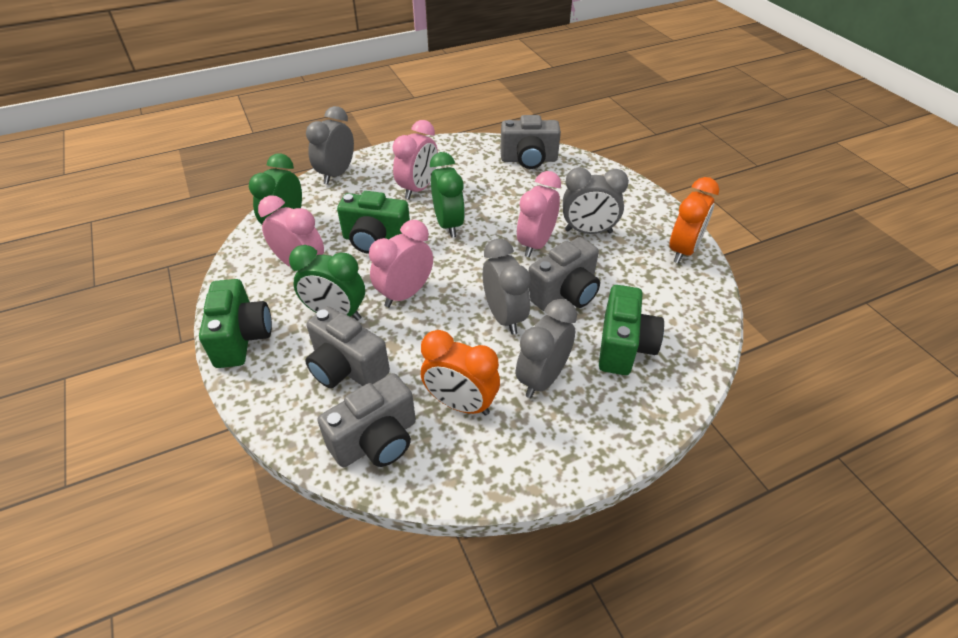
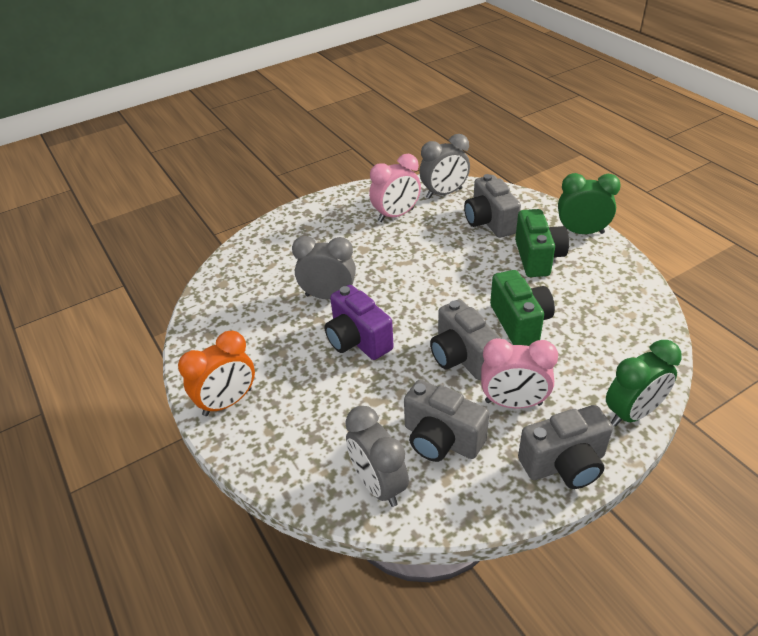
green camera: [199,279,272,368] [337,191,410,254] [599,285,664,375] = 3 -> [490,270,555,346] [515,209,569,277] = 2
green clock: [249,153,302,224] [289,245,365,321] [430,152,465,238] = 3 -> [558,173,621,234] [606,340,682,426] = 2
grey clock: [306,106,354,185] [483,239,531,335] [516,299,577,398] [563,167,629,234] = 4 -> [292,236,356,299] [345,406,409,507] [419,134,470,199] = 3
orange clock: [421,330,500,416] [669,177,719,263] = 2 -> [178,331,255,416] = 1
pink clock: [258,195,324,267] [369,220,433,307] [392,120,438,199] [517,171,561,257] = 4 -> [369,154,421,222] [481,338,558,408] = 2
purple camera: none = 0 -> [325,285,394,360] = 1

